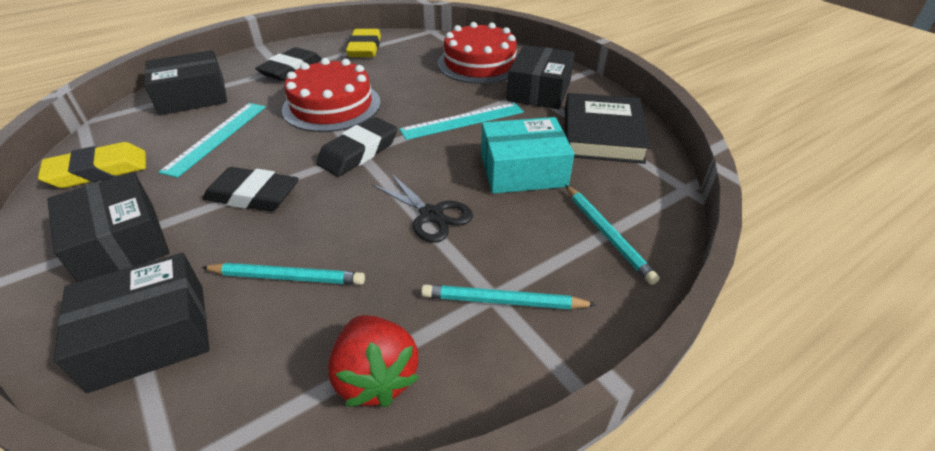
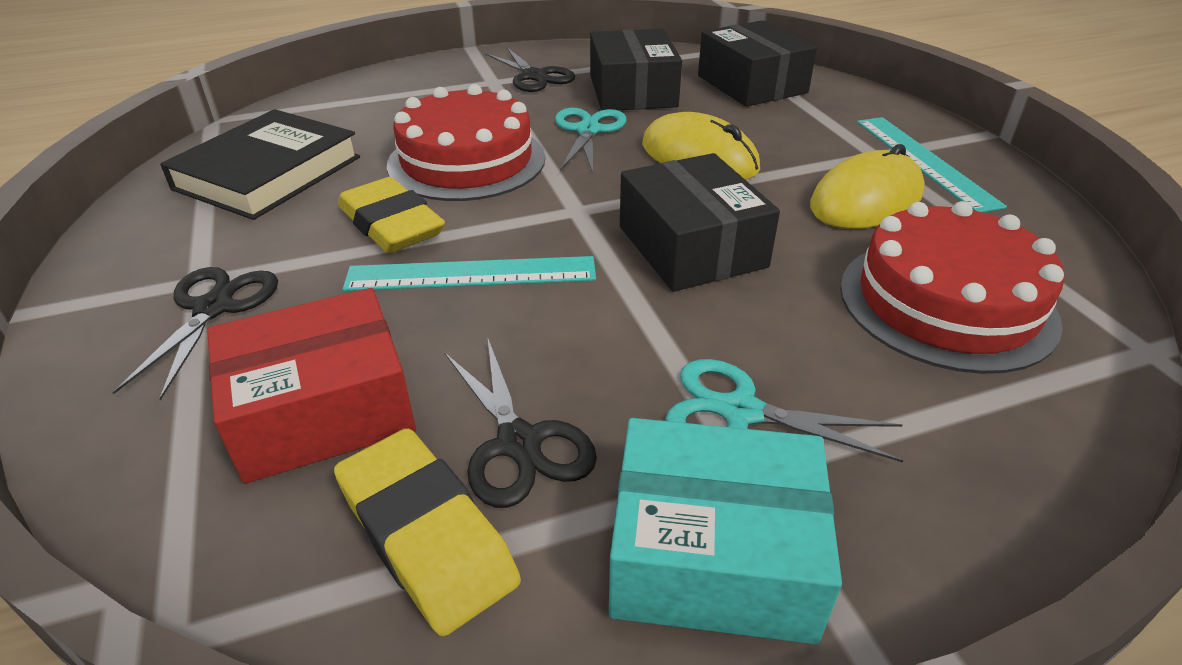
black box: [47,172,170,282] [54,253,210,393] [144,50,227,115] [507,45,575,109] = 4 -> [590,29,682,110] [620,153,780,292] [698,20,817,107] = 3
black eraser: [202,167,299,211] [255,47,322,81] [316,117,397,177] = 3 -> none = 0
black scissors: [372,173,473,243] = 1 -> [112,267,278,401] [444,339,597,508] [485,47,575,92] = 3
red box: none = 0 -> [207,288,416,484] = 1
red strawberry: [328,315,419,407] = 1 -> none = 0
turquoise pencil: [201,263,365,285] [421,284,597,309] [565,185,660,285] = 3 -> none = 0
turquoise scissors: none = 0 -> [555,108,627,173] [665,359,904,462] = 2
yellow mouse: none = 0 -> [642,112,760,180] [810,144,925,229] = 2

